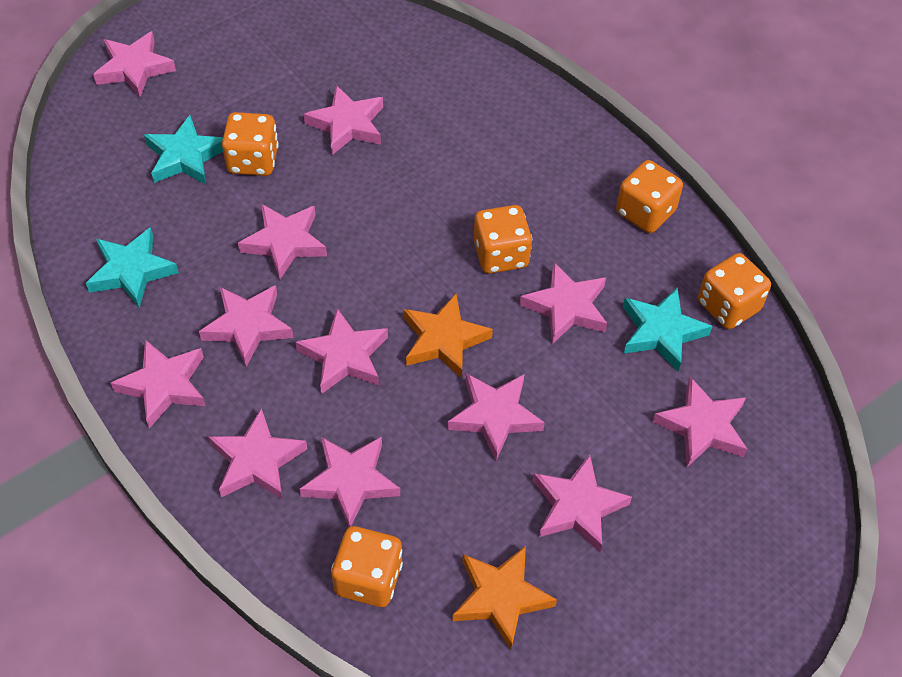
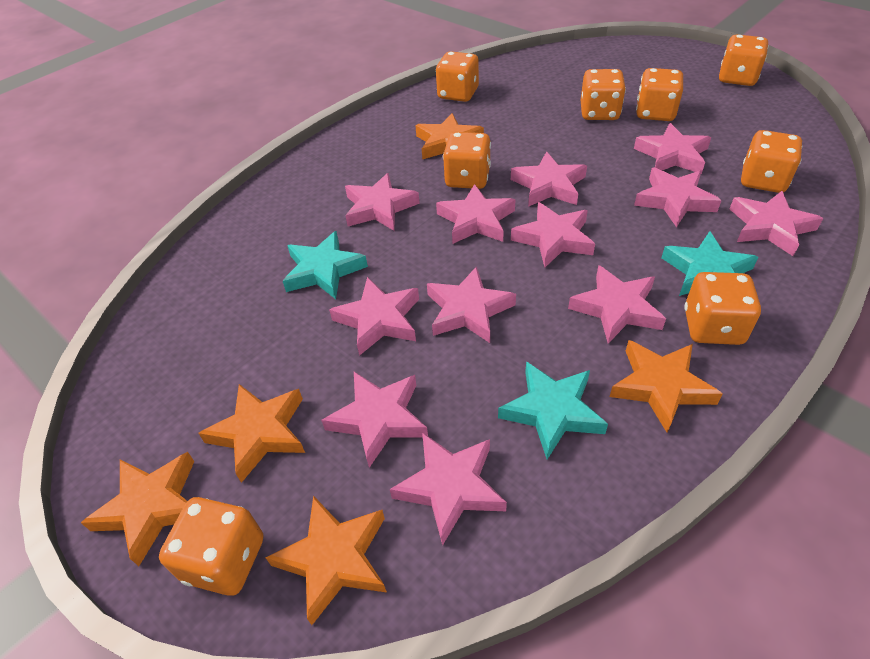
orange dice: [222,112,279,176] [331,526,403,607] [473,205,532,274] [616,160,683,233] [698,253,771,329] = 5 -> [159,497,263,596] [436,51,479,102] [443,132,491,189] [581,69,626,120] [636,68,683,121] [684,272,761,345] [719,34,768,86] [741,130,802,193] = 8
orange star: [404,294,493,378] [453,546,557,650] = 2 -> [81,452,194,566] [198,384,305,483] [265,496,387,625] [415,113,484,160] [610,340,723,433] = 5

